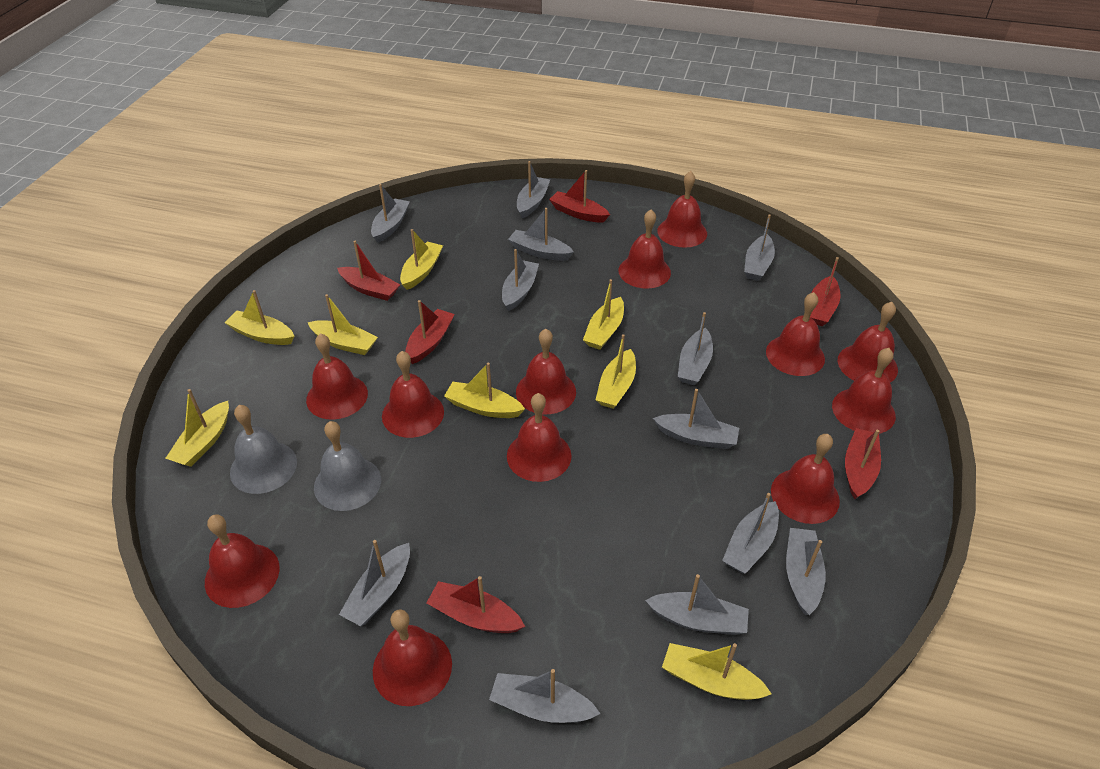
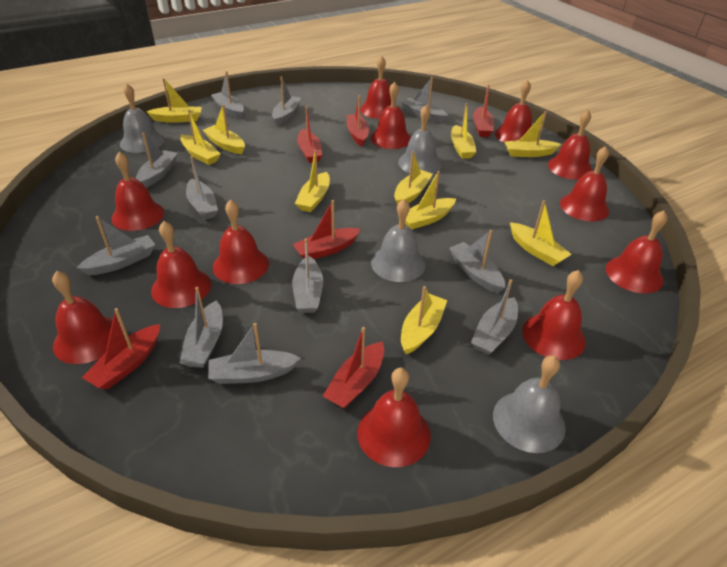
grey bell: [230,405,297,494] [314,421,381,511] = 2 -> [120,84,164,153] [371,199,426,282] [398,105,442,174] [493,355,566,453] = 4
grey boat: [339,540,410,626] [371,184,410,243] [489,669,600,723] [502,249,539,311] [508,208,574,261] [517,161,550,218] [645,574,749,635] [653,389,739,449] [678,312,713,385] [722,493,779,574] [744,214,775,281] [786,528,826,615] = 12 -> [77,216,155,275] [136,132,178,188] [179,287,223,368] [186,156,218,220] [208,323,301,384] [211,71,244,119] [272,76,301,125] [292,238,323,313] [401,77,448,123] [449,230,505,293] [471,279,518,355] = 11
yellow boat: [165,389,229,467] [225,290,294,345] [308,294,378,355] [400,229,443,290] [444,363,525,418] [583,279,624,350] [596,334,636,409] [662,643,772,700] = 8 -> [146,78,202,123] [180,109,221,165] [203,104,245,154] [295,150,330,212] [394,151,433,205] [401,286,447,354] [405,171,456,229] [451,103,476,159] [504,111,561,157] [510,200,572,266] = 10

